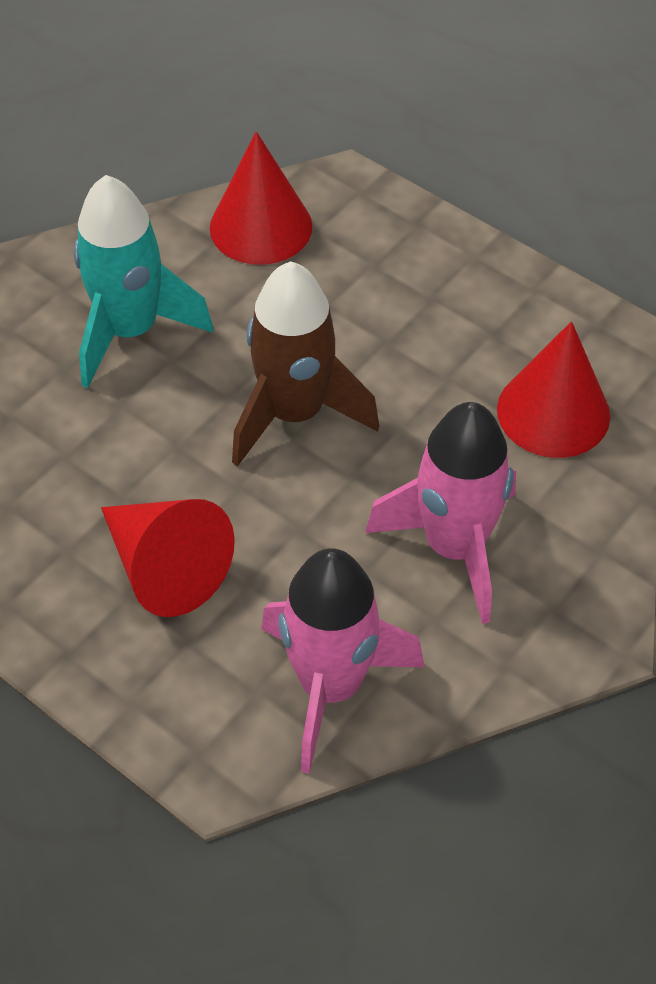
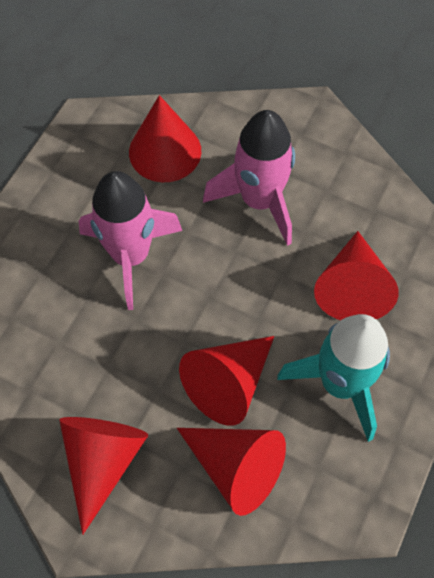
brown rocket: [232,261,379,467] = 1 -> none = 0
red cone: [101,499,235,617] [210,131,312,265] [497,321,610,458] = 3 -> [59,417,148,535] [129,95,201,182] [177,428,286,516] [179,336,274,426] [314,231,399,320] = 5

